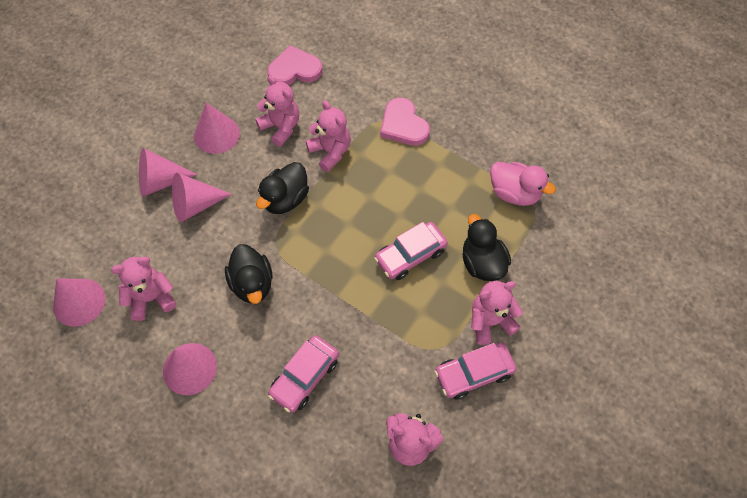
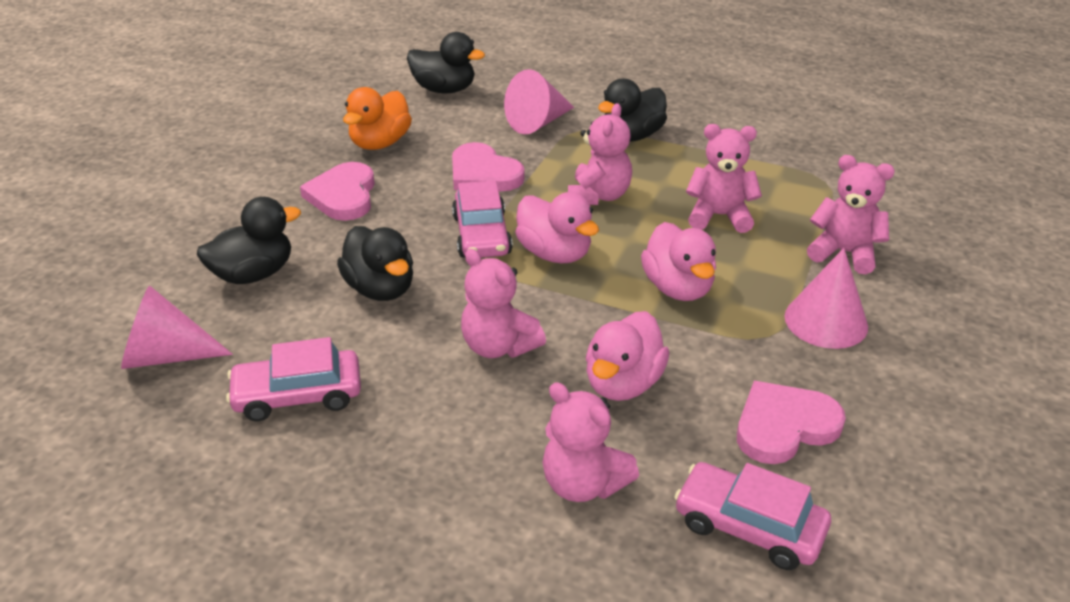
black duck: [225,244,272,304] [256,162,309,214] [462,214,511,281] = 3 -> [197,197,301,284] [337,226,413,301] [407,32,485,93] [598,79,667,142] = 4
orange duck: none = 0 -> [343,87,412,150] = 1
pink cone: [53,279,105,327] [139,148,197,197] [163,343,217,395] [172,173,232,222] [194,103,240,154] = 5 -> [121,286,233,369] [504,69,574,134] [784,248,868,349] = 3
pink duck: [490,162,556,206] = 1 -> [515,192,599,263] [586,311,669,401] [641,222,716,301] = 3
pink heart: [267,45,322,85] [380,98,430,146] = 2 -> [300,162,375,221] [452,142,525,191] [737,381,846,464] = 3

